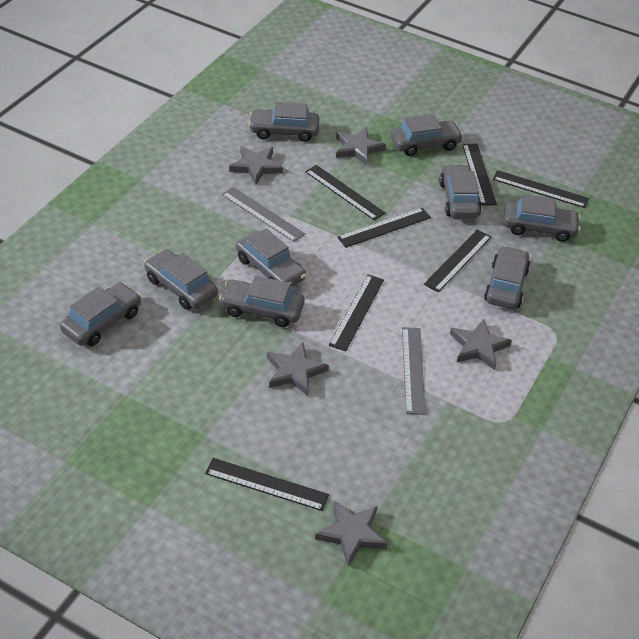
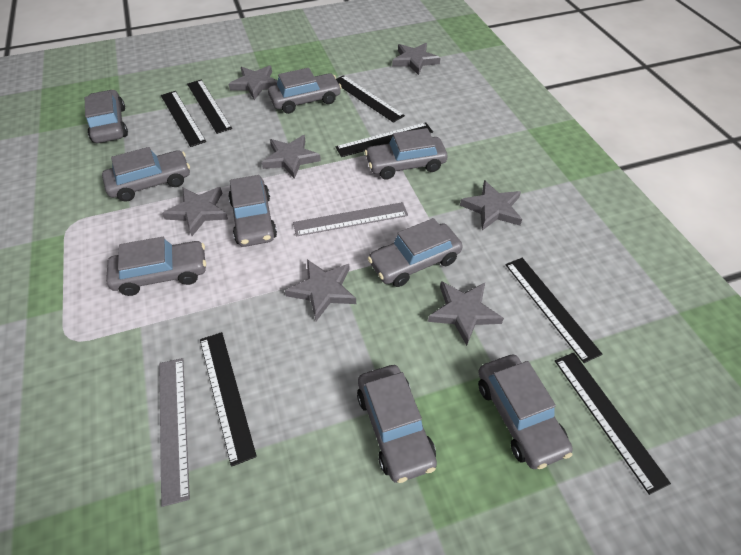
grey star: [229,146,283,185] [267,343,329,396] [315,500,388,566] [336,127,386,166] [450,319,512,370] = 5 -> [162,187,228,236] [229,65,278,100] [262,135,321,179] [285,259,356,321] [392,43,440,75] [428,281,504,346] [460,180,522,230] = 7

